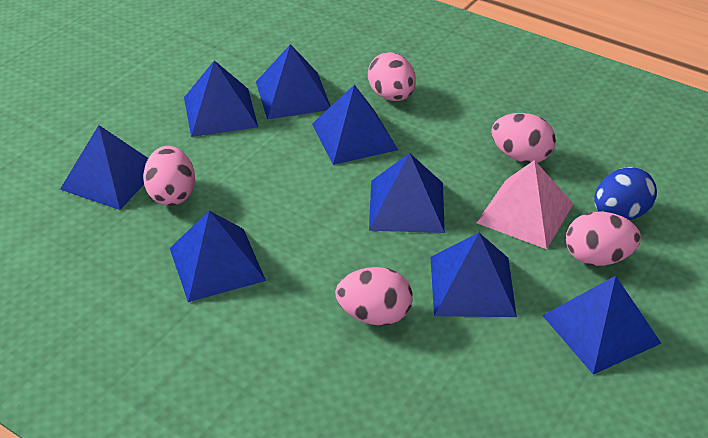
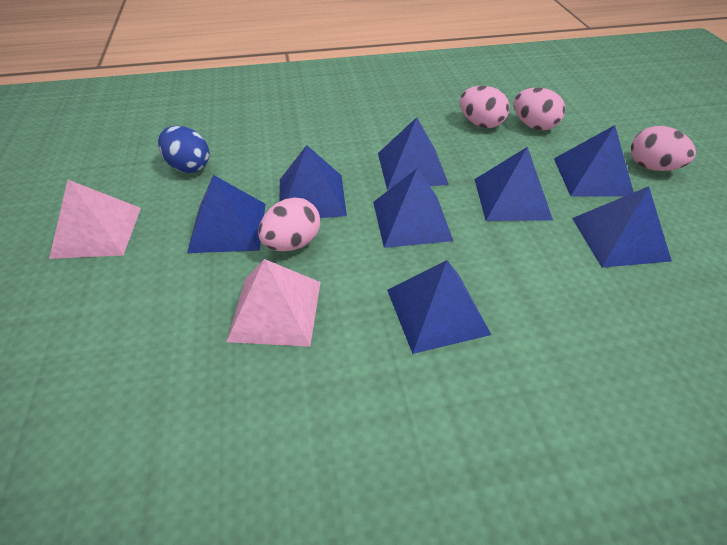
pink egg: [143,146,195,206] [335,267,413,326] [368,52,416,101] [491,113,556,163] [566,211,641,266] = 5 -> [258,197,320,252] [460,86,509,128] [513,88,565,130] [631,126,696,171] = 4
pink pyramid: [477,160,573,249] = 1 -> [49,180,141,259] [227,259,321,347] = 2

